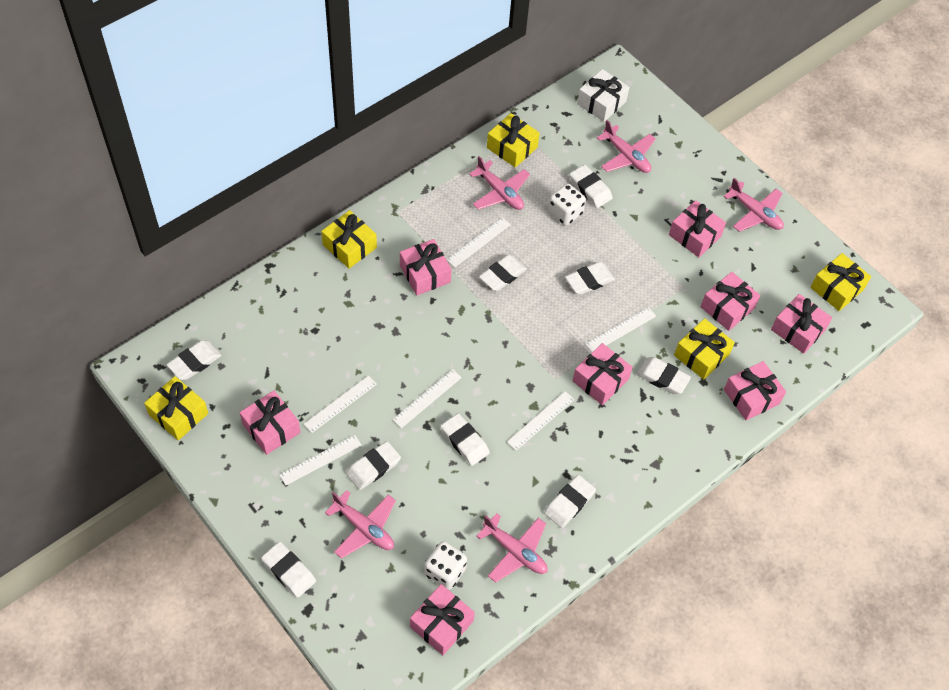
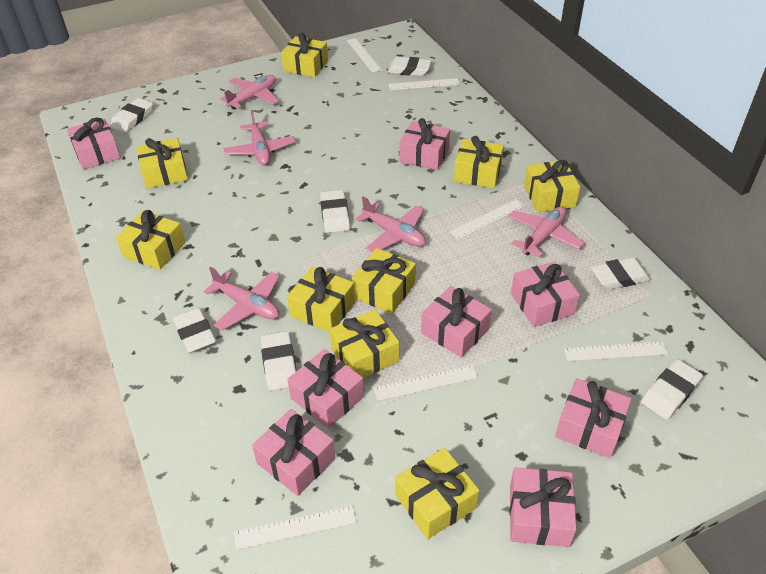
white dice: [424,541,467,590] [548,183,586,226] = 2 -> none = 0
white eraser: [167,340,221,380] [261,542,316,598] [346,441,401,490] [440,413,490,466] [479,255,527,291] [544,475,596,528] [565,262,615,295] [570,165,613,208] [636,357,691,394] = 9 -> [110,98,153,133] [173,308,216,353] [261,331,296,391] [320,190,350,233] [388,57,431,76] [591,257,651,290] [641,359,703,420] = 7
white gift: [577,69,629,122] = 1 -> none = 0
yellow gift: [144,376,208,441] [321,210,377,269] [487,113,540,168] [674,318,735,380] [810,253,871,311] = 5 -> [116,210,185,270] [137,138,188,188] [281,33,328,77] [287,266,355,332] [330,310,399,378] [352,248,416,314] [395,448,479,539] [454,136,504,188] [524,160,580,212] = 9

